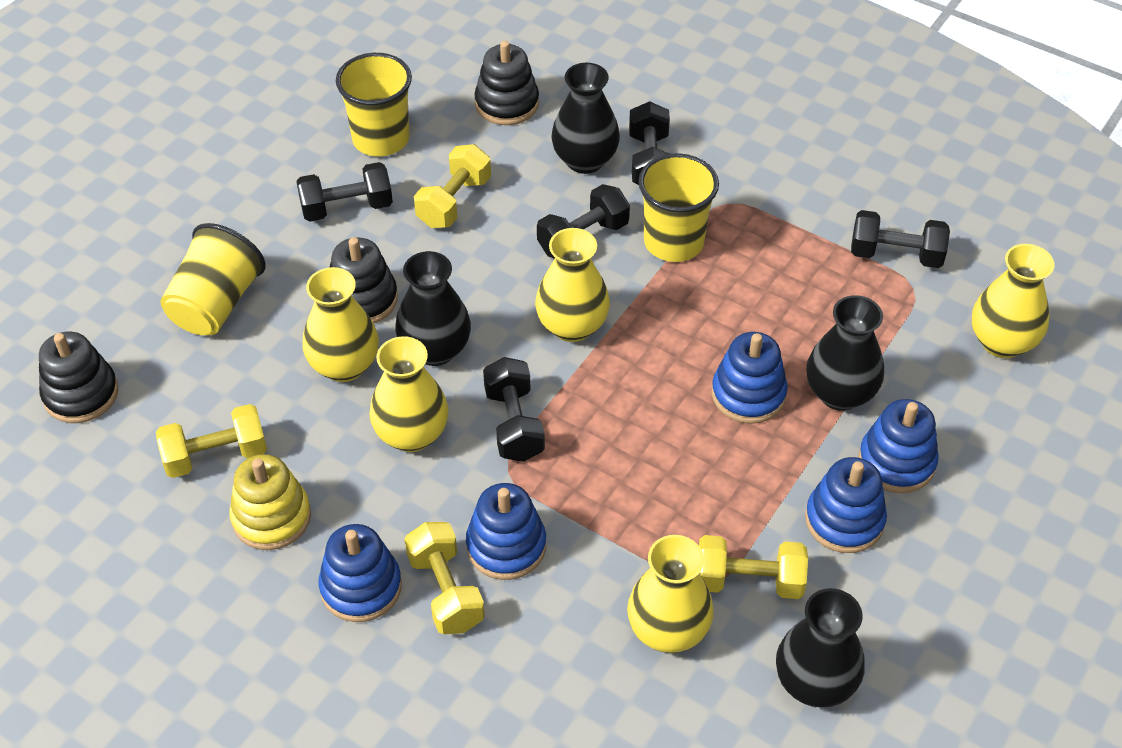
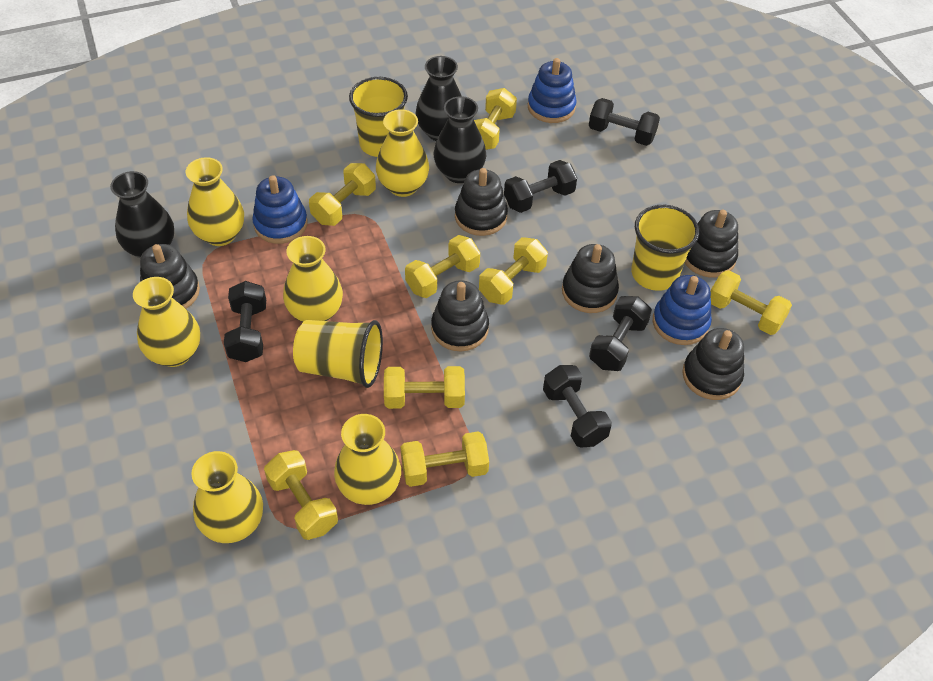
black stacking toy: [39,332,118,423] [330,237,398,323] [475,41,539,125] = 3 -> [140,244,200,309] [431,281,489,351] [455,168,508,236] [562,244,619,313] [682,328,744,400] [685,210,738,278] = 6
black vase: [395,251,471,366] [551,63,620,174] [776,588,865,707] [806,295,884,411] = 4 -> [110,171,174,258] [416,56,462,141] [434,96,486,183] = 3
blue stacking toy: [319,524,402,622] [466,483,546,580] [711,332,788,424] [805,457,887,553] [859,399,939,493] = 5 -> [252,175,308,244] [528,58,577,123] [653,275,712,345] = 3
yellow dumbbell: [156,404,267,478] [404,522,485,634] [414,144,491,228] [699,535,808,599] = 4 -> [264,450,338,540] [309,163,376,226] [384,366,465,409] [401,431,489,487] [405,235,480,298] [474,88,517,150] [479,237,548,305] [710,270,792,335] = 8
yellow stacking toy: [230,454,311,550] = 1 -> none = 0
yellow vase: [302,267,379,382] [369,336,449,452] [535,228,610,342] [627,535,714,653] [972,244,1054,358] = 5 -> [133,277,200,367] [186,157,244,246] [191,451,263,543] [283,236,343,322] [334,414,401,505] [376,109,429,197] = 6

